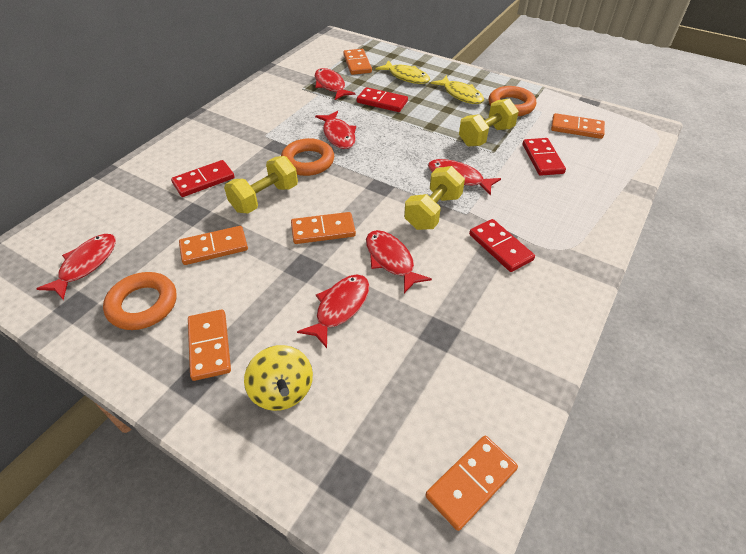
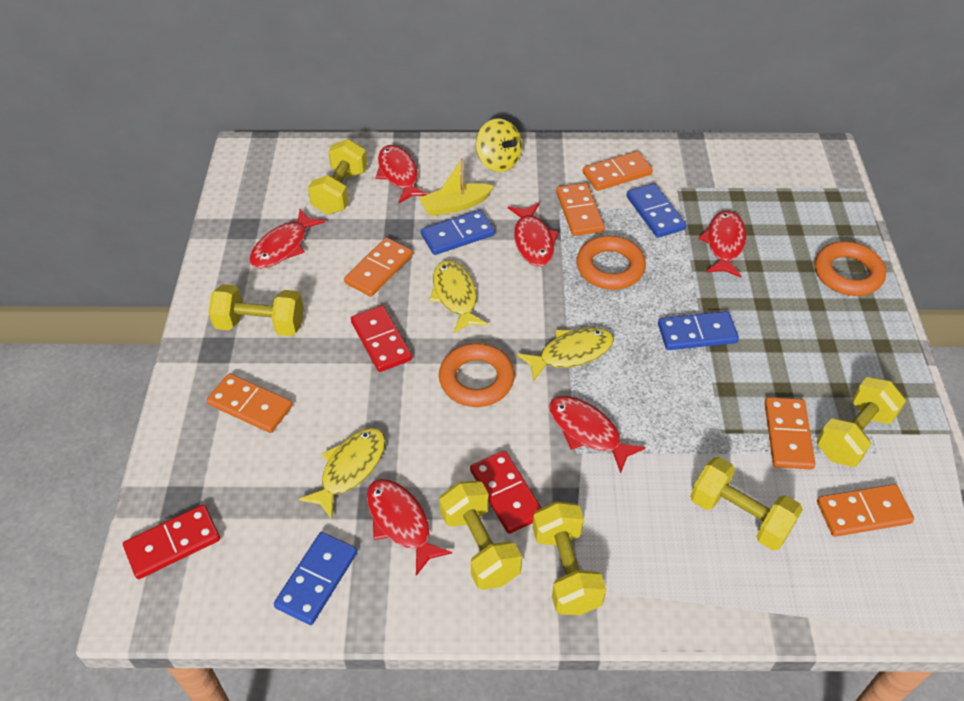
blue domino: none = 0 -> [274,532,357,625] [421,210,495,255] [626,183,686,238] [658,311,739,350] = 4
red domino: [171,160,234,197] [357,87,408,112] [469,219,535,272] [523,138,566,176] = 4 -> [123,505,220,579] [351,305,412,372] [470,451,542,534] = 3
yellow boat: none = 0 -> [419,158,494,216] = 1
yellow dumbbell: [224,156,298,213] [404,166,465,230] [459,99,519,146] = 3 -> [208,284,304,336] [308,139,367,214] [439,481,522,590] [533,501,606,615] [690,457,803,550] [817,377,906,467] = 6
yellow fish: [376,60,430,84] [430,75,484,104] = 2 -> [299,428,385,519] [429,260,488,334] [517,328,614,382] = 3

